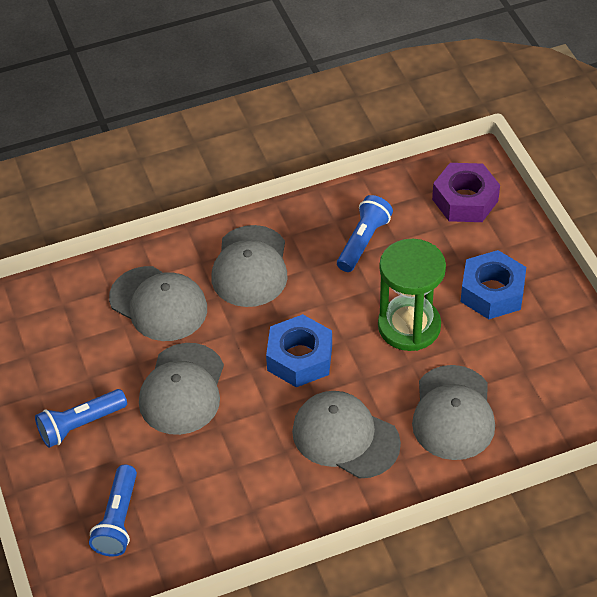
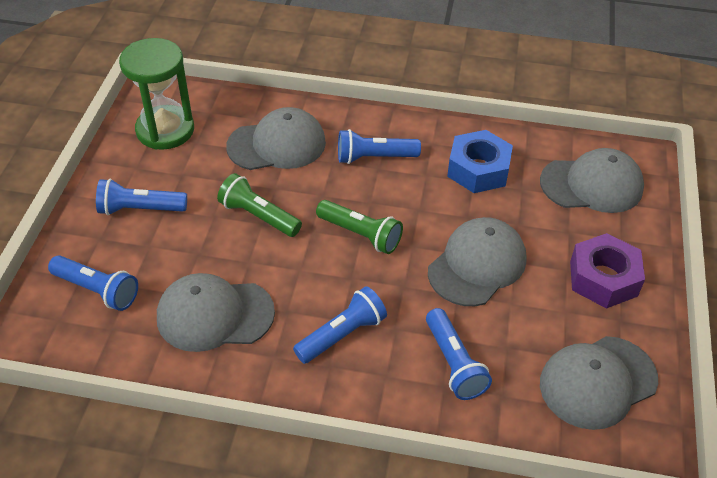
blue flashlight: [35,389,127,448] [89,465,137,557] [337,195,393,272] = 3 -> [48,255,138,311] [96,179,187,215] [293,286,387,364] [338,129,421,164] [426,308,492,400] = 5
blue nut: [266,314,332,387] [461,250,526,319] = 2 -> [447,130,513,193] = 1
green flashlight: none = 0 -> [217,173,302,237] [316,200,403,254] = 2

